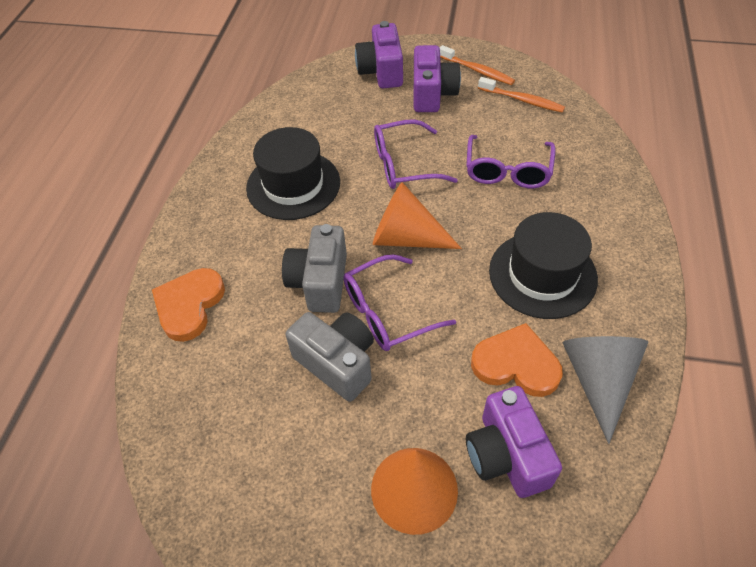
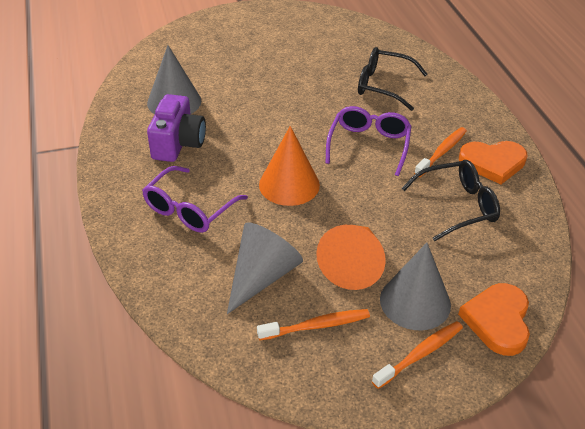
black glasses: none = 0 -> [358,47,428,111] [402,160,500,241] = 2
black hat: [246,127,340,220] [489,212,598,319] = 2 -> none = 0
grey camera: [282,224,347,313] [286,312,374,402] = 2 -> none = 0
grey cone: [563,336,648,444] = 1 -> [147,45,201,114] [227,222,303,314] [380,243,451,330] = 3
orange toothbrush: [440,45,515,85] [478,77,565,113] = 2 -> [257,309,370,341] [372,321,463,389] [414,127,467,177] = 3
purple camera: [355,21,403,88] [414,45,461,112] [466,386,562,498] = 3 -> [147,94,206,162] = 1
purple glasses: [343,254,456,351] [374,119,458,189] [466,135,555,188] = 3 -> [142,166,248,233] [326,106,411,176] = 2

